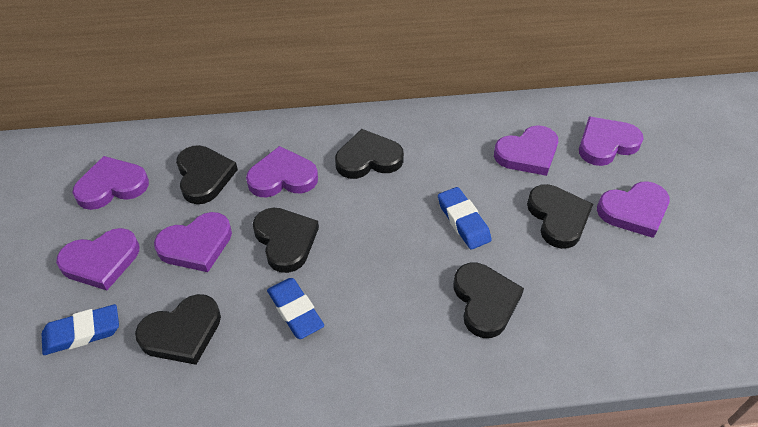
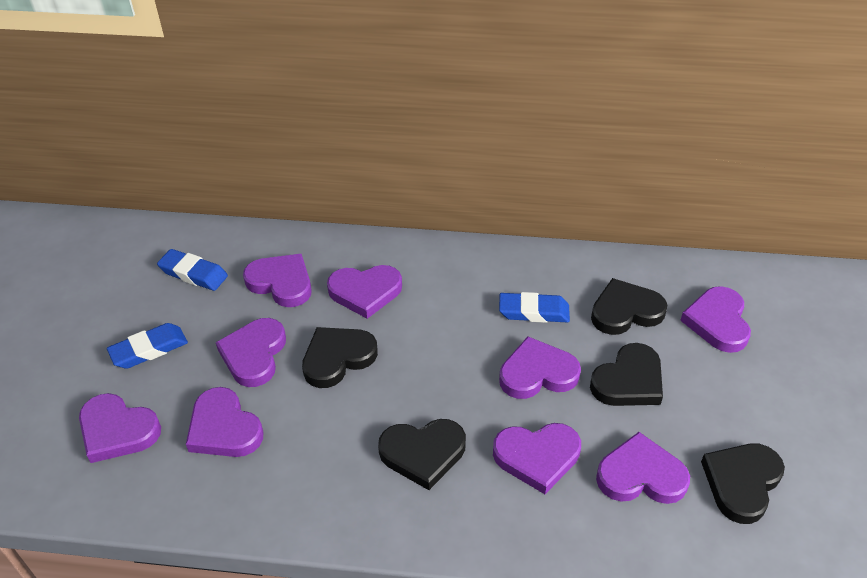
black heart: [135,294,221,365] [176,145,238,204] [253,207,319,273] [335,129,404,179] [453,263,524,338] [527,184,593,249] = 6 -> [302,327,378,388] [378,419,466,490] [590,343,663,406] [591,278,667,335] [701,443,785,524] = 5
purple heart: [56,228,139,290] [73,156,149,210] [154,212,232,272] [246,146,318,197] [494,125,558,176] [579,117,644,166] [597,181,670,238] = 7 -> [79,393,161,463] [186,387,263,457] [216,318,286,387] [243,254,312,307] [327,265,402,319] [493,423,581,494] [499,337,581,399] [596,432,690,504] [680,286,751,353] = 9

